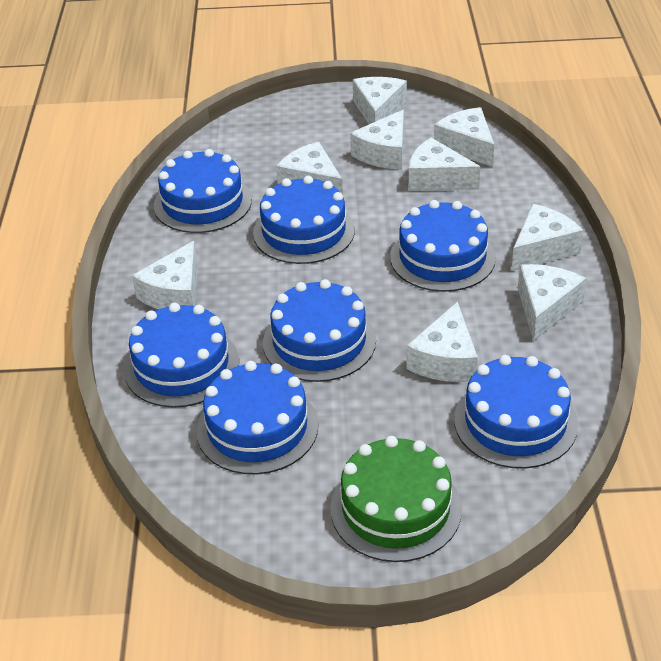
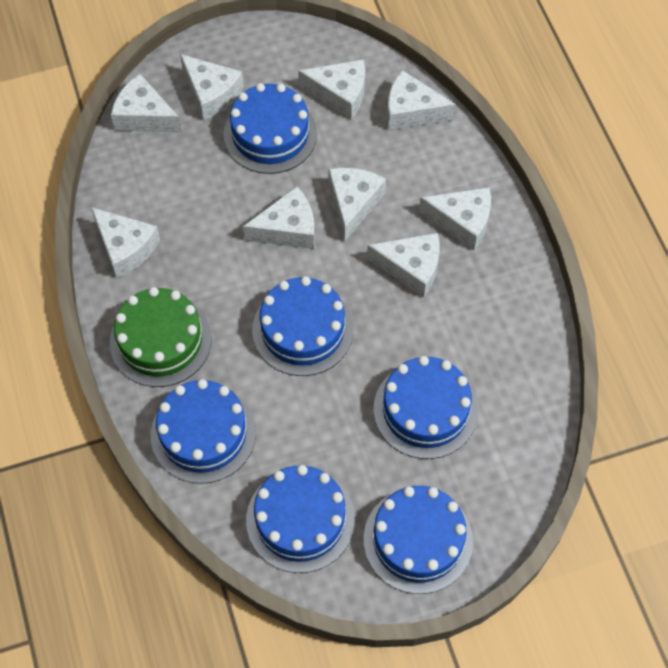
blue cake: [124,303,239,408] [154,149,252,233] [196,361,318,475] [253,176,355,264] [263,279,376,382] [390,200,496,292] [454,355,578,469] = 7 -> [151,379,256,484] [224,83,317,174] [246,465,355,573] [252,276,353,376] [363,486,473,594] [374,356,478,459] = 6

